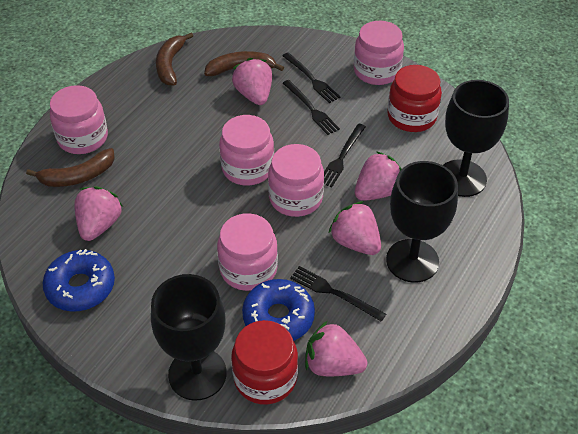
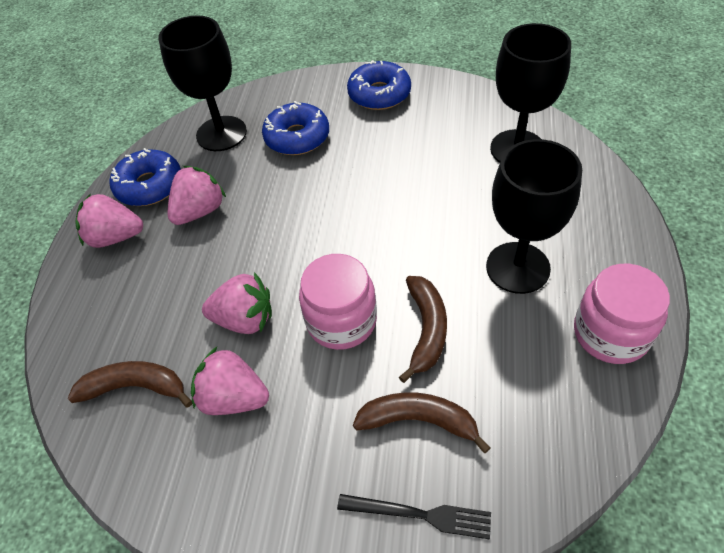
black fork: [282,52,341,103] [283,80,340,135] [290,266,386,322] [324,124,366,188] = 4 -> [337,494,491,539] = 1
blue donut: [43,249,115,311] [242,279,315,341] = 2 -> [110,148,181,206] [262,101,329,155] [347,60,411,110] = 3
pink jar: [50,85,108,154] [217,213,278,291] [219,115,274,186] [268,144,324,217] [354,21,404,85] = 5 -> [299,254,377,350] [574,264,670,364] = 2
pink strawberry: [74,186,123,241] [232,58,272,105] [305,321,367,376] [328,201,381,255] [355,151,402,201] = 5 -> [75,193,143,248] [168,166,226,225] [191,347,269,415] [202,272,272,334] = 4
red jar: [231,320,298,404] [387,65,442,132] = 2 -> none = 0

